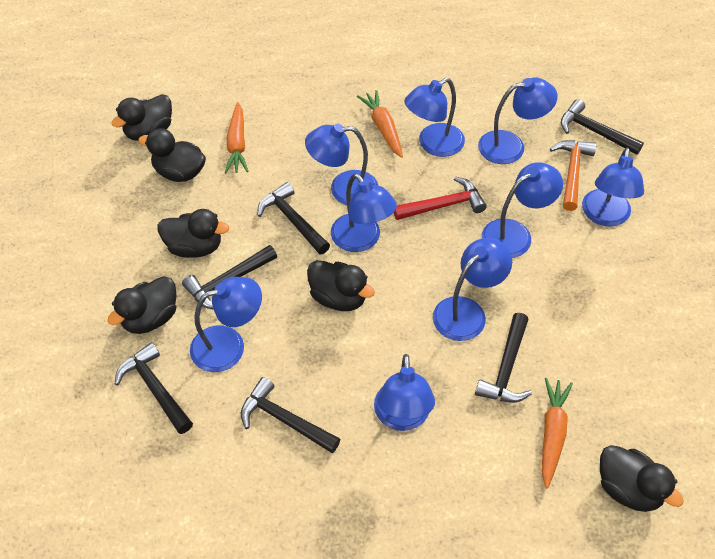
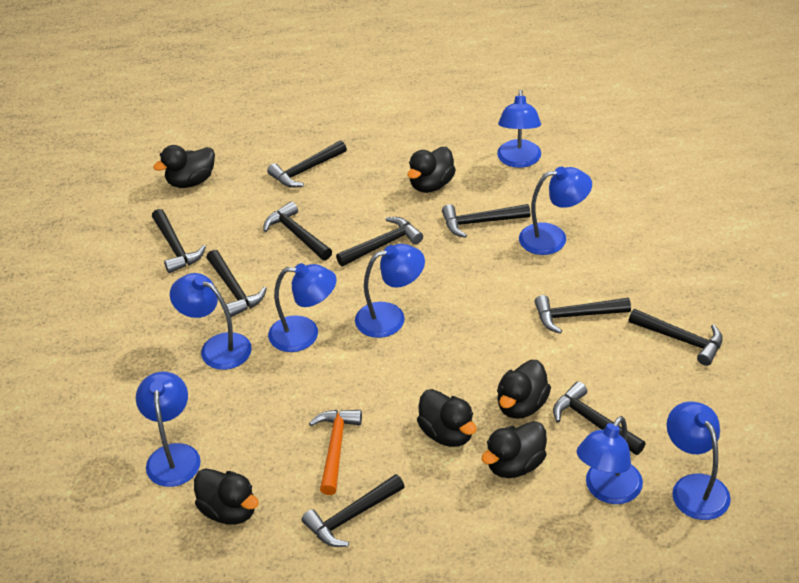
black hammer: [115,342,193,434] [182,245,277,309] [241,377,341,453] [257,182,330,255] [475,313,532,403] [561,99,644,155] = 6 -> [152,209,206,273] [206,250,267,317] [264,201,332,260] [267,140,347,188] [302,474,405,547] [336,217,423,266] [442,204,531,238] [534,295,631,334] [553,381,646,455] [629,309,723,366] = 10
blue lamp: [190,277,262,372] [305,124,378,205] [331,173,397,252] [374,354,435,431] [404,78,465,157] [433,238,512,341] [478,78,558,164] [482,162,563,258] [582,148,644,227] = 9 -> [136,372,201,487] [170,273,252,370] [268,263,336,352] [355,244,425,338] [497,90,541,168] [519,166,592,255] [576,416,643,504] [667,401,731,520] = 8
orange carrot: [225,102,248,173] [357,90,403,158] [542,378,573,489] = 3 -> none = 0
red hammer: [394,176,487,220] = 1 -> none = 0

